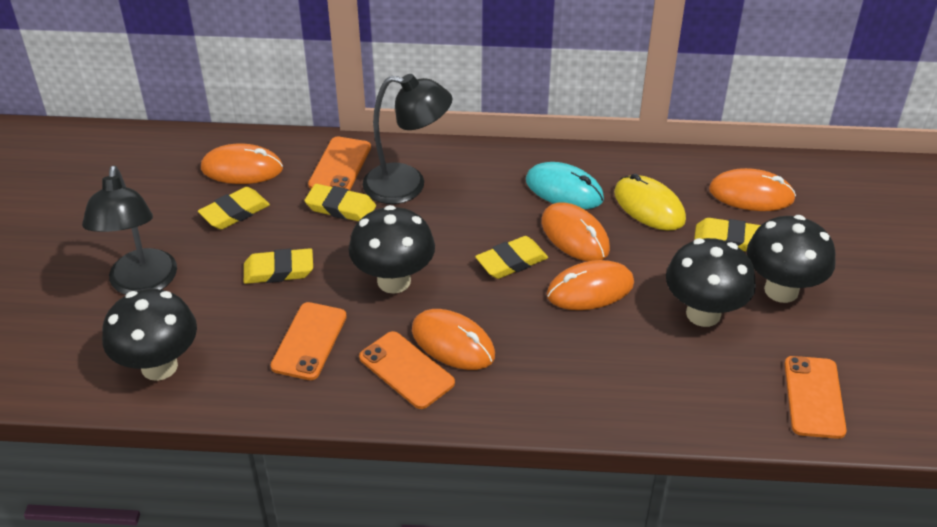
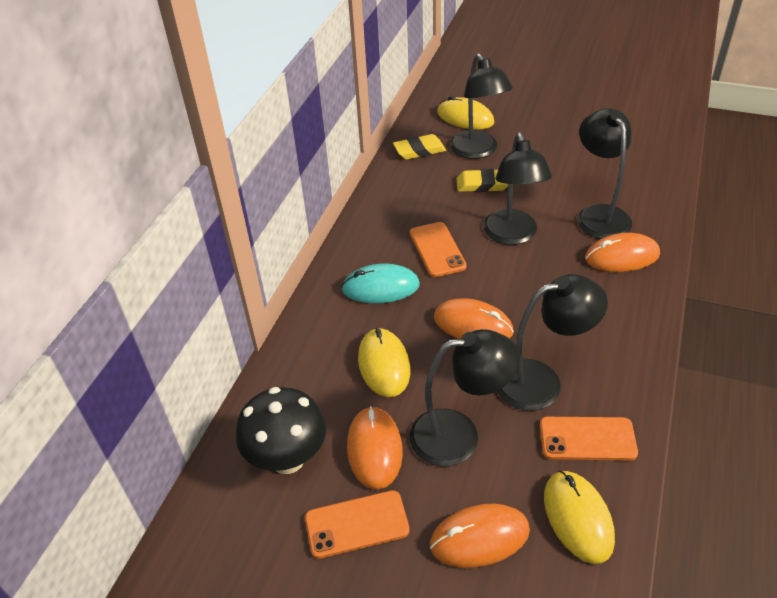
black lamp: [82,166,177,295] [363,74,452,204] = 2 -> [410,329,520,466] [450,53,513,159] [483,132,552,245] [497,274,608,411] [577,108,632,239] = 5
black mushroom: [102,289,197,381] [349,205,435,294] [666,238,756,327] [747,215,836,303] = 4 -> [236,387,326,474] = 1
orange mouse: [201,144,283,184] [412,309,495,370] [542,203,610,261] [547,260,634,310] [709,168,796,211] = 5 -> [347,406,403,490] [430,504,530,568] [434,298,514,339] [585,233,660,272] = 4
orange phone: [271,302,347,380] [308,136,371,191] [359,331,455,409] [785,356,847,439] = 4 -> [305,490,410,559] [410,222,467,277] [540,417,638,461] = 3
yellow eraser: [198,187,270,230] [244,248,313,284] [304,184,376,221] [475,236,548,279] [694,218,761,252] = 5 -> [393,134,446,160] [457,169,508,192] = 2
yellow mouse: [614,174,686,231] = 1 -> [358,328,410,397] [437,96,494,130] [544,470,615,564] = 3

